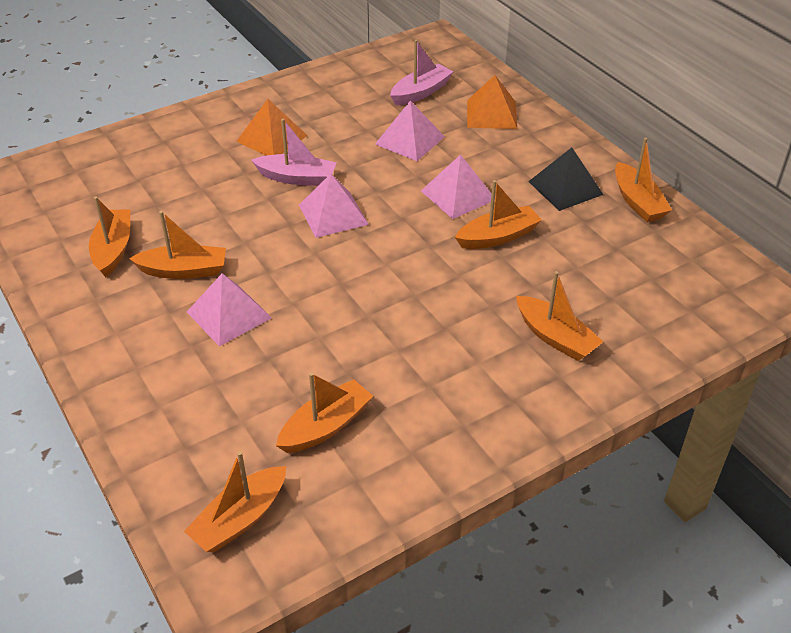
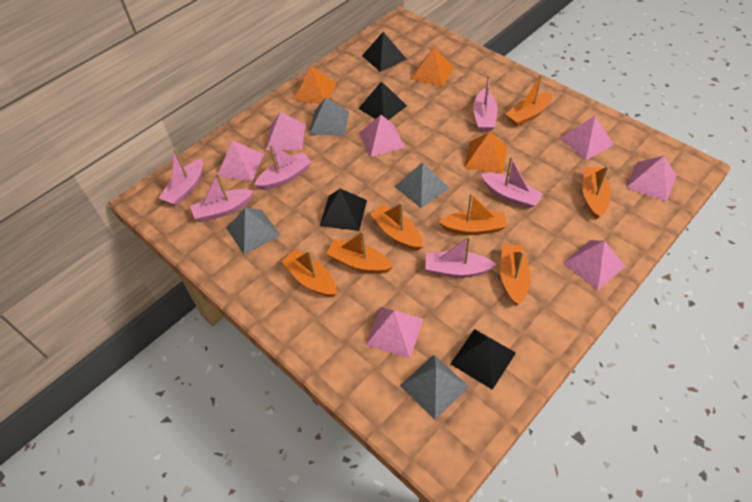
black pyramid: [528,147,604,211] = 1 -> [320,189,367,231] [358,81,407,120] [362,32,407,72] [451,329,516,390] = 4
grey pyramid: none = 0 -> [227,208,281,255] [309,98,349,136] [394,162,449,208] [400,355,469,419] = 4
orange pyramid: [236,99,308,156] [467,75,517,129] = 2 -> [294,66,336,104] [411,47,454,87] [464,132,507,174] = 3
pink boat: [251,119,337,186] [390,40,453,105] = 2 -> [159,149,203,206] [190,172,253,222] [254,145,311,190] [425,236,497,277] [473,75,498,132] [481,156,543,209] = 6
pink pyramid: [187,273,272,346] [299,174,369,238] [375,100,445,161] [421,154,492,219] = 4 -> [218,140,264,181] [266,112,306,150] [360,115,405,157] [366,307,424,358] [560,115,614,160] [563,240,625,291] [626,156,677,202] = 7

